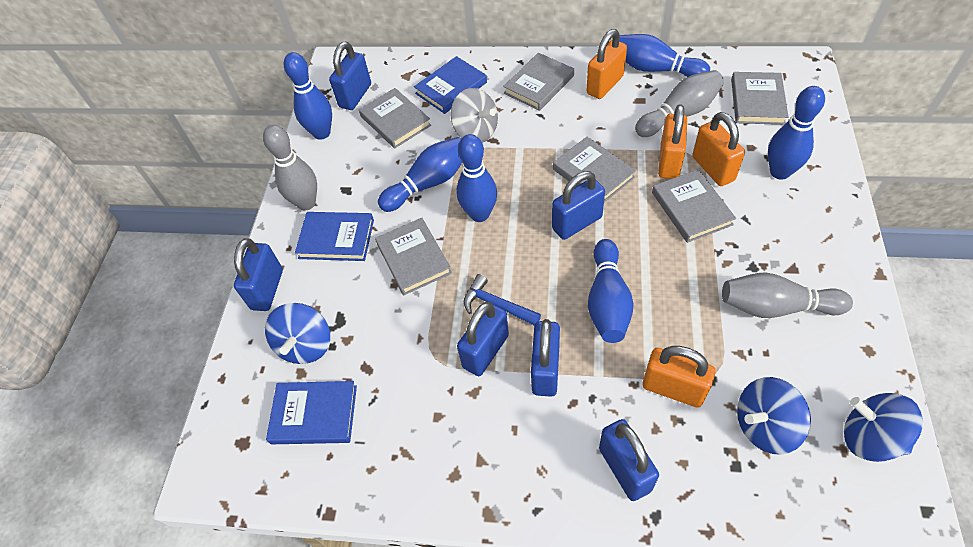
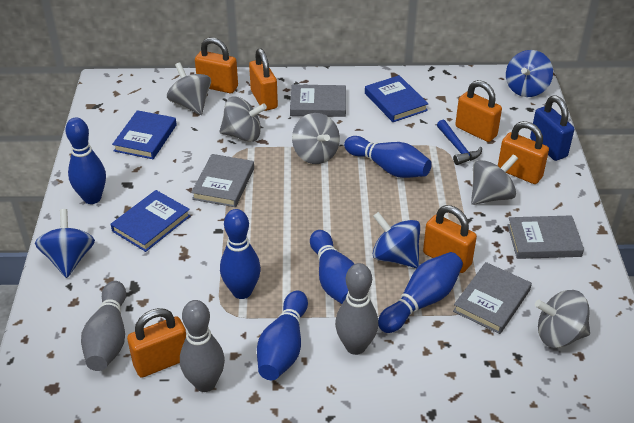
blue padlock: [234,238,283,311] [329,42,371,110] [457,302,509,376] [531,319,560,397] [552,171,605,240] [599,419,659,501] = 6 -> [530,95,574,161] = 1
grey book: [359,88,431,148] [375,218,452,295] [503,53,574,111] [553,137,636,202] [652,169,736,243] [731,72,789,125] = 6 -> [191,154,254,207] [290,85,346,117] [453,262,532,334] [507,215,584,259] = 4
grey spinning top: [450,88,498,143] = 1 -> [167,62,211,115] [219,96,267,142] [292,113,340,164] [471,154,518,205] [535,290,590,348] = 5
orange padlock: [586,29,627,99] [642,346,716,408] [658,104,687,179] [692,112,745,186] = 4 -> [127,308,186,378] [195,37,238,93] [249,48,278,111] [423,205,477,273] [455,80,502,142] [498,121,549,184] = 6

